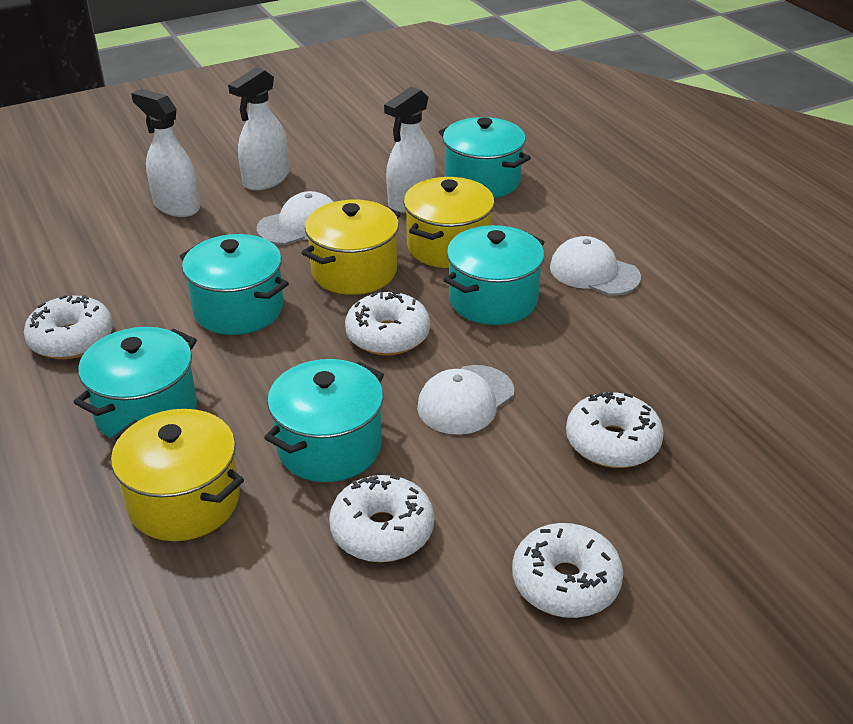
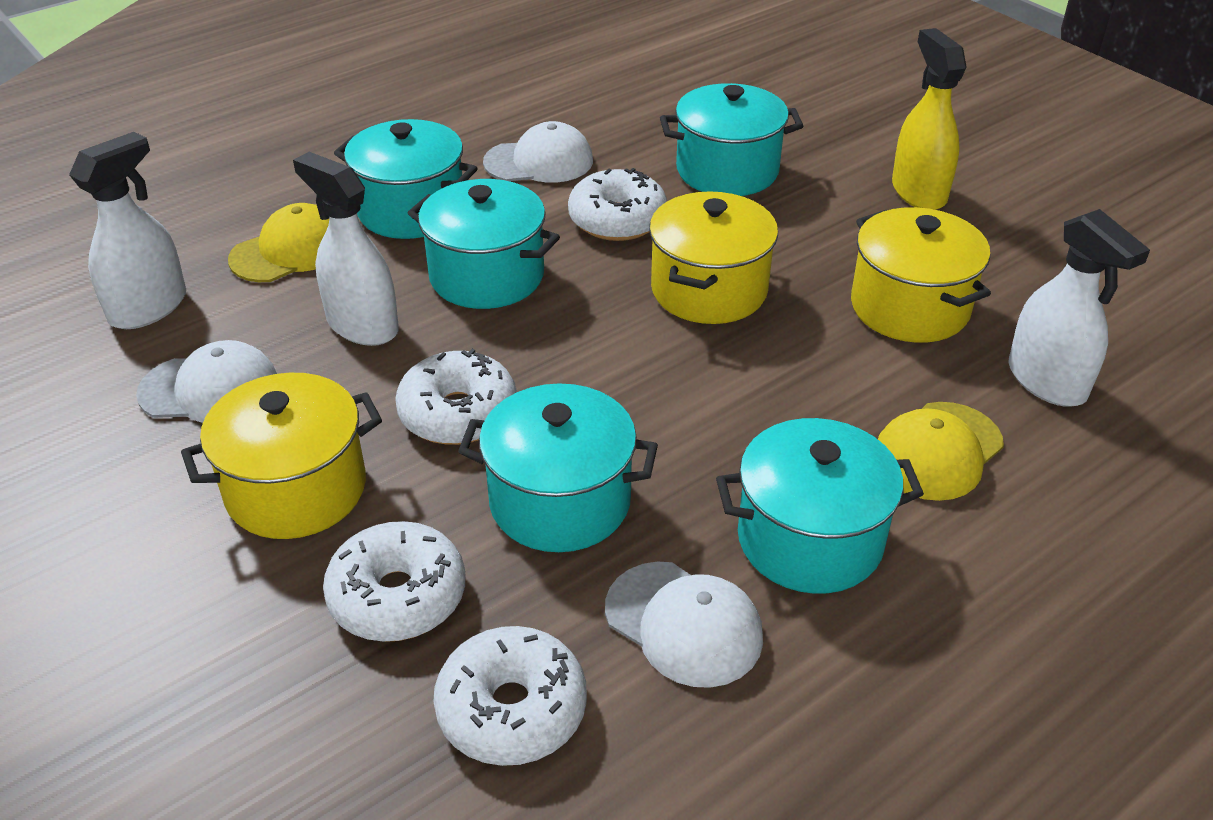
white donut: [24,295,113,359] [329,475,434,563] [345,290,430,355] [512,523,624,618] [566,392,664,468] = 5 -> [323,521,465,642] [395,349,517,445] [433,626,587,766] [568,168,667,241] = 4
yellow cap: none = 0 -> [228,203,329,282] [878,402,1004,501] = 2
yellow spray bottle: none = 0 -> [892,28,967,210] = 1

